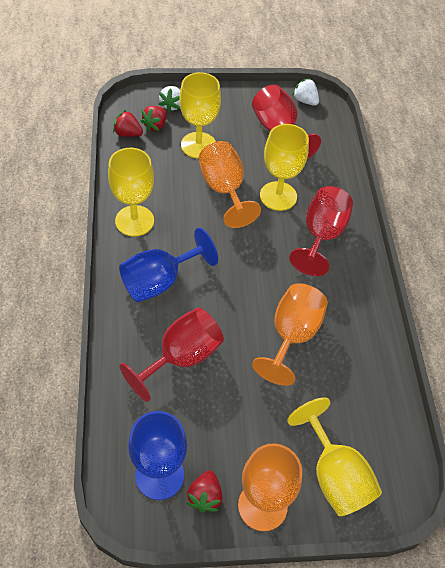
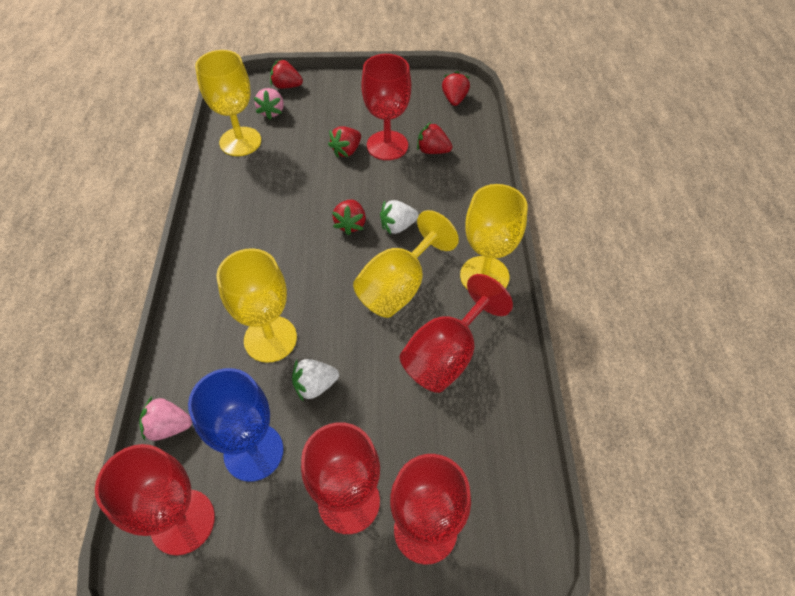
blue goblet: [119,228,218,302] [128,411,187,500] = 2 -> [188,368,283,482] = 1
orange goblet: [199,141,261,228] [238,443,302,531] [252,283,328,386] = 3 -> none = 0
pink strawberry: none = 0 -> [139,397,192,441] [254,88,284,120] = 2
red goblet: [120,308,224,402] [252,84,321,159] [289,186,353,276] = 3 -> [95,444,215,555] [301,422,380,534] [361,54,411,160] [390,454,471,564] [400,274,513,393] = 5
red strawberry: [113,110,143,137] [140,106,167,132] [186,470,223,513] = 3 -> [270,59,303,89] [328,126,361,158] [332,199,366,236] [417,122,453,154] [442,71,470,106] = 5

